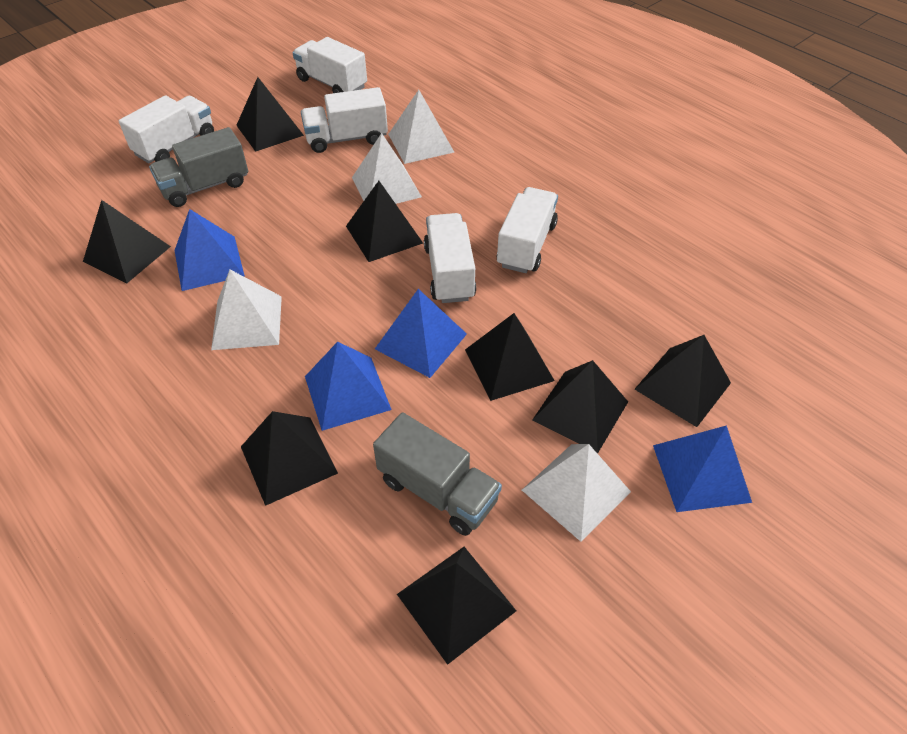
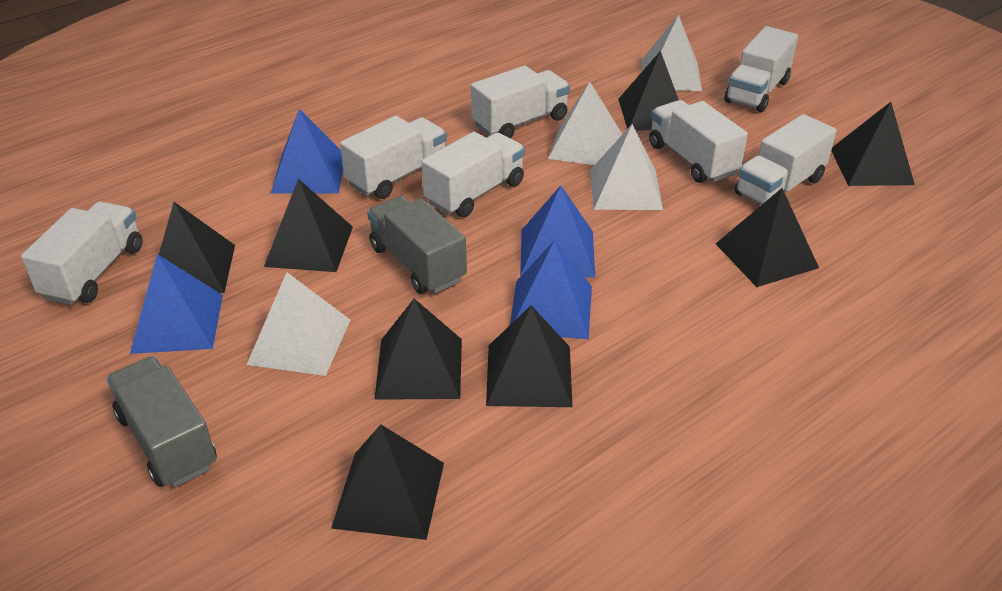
white truck: [119,95,214,163] [293,37,367,93] [301,87,388,153] [424,213,476,303] [497,187,558,273] = 5 -> [21,201,143,305] [340,116,447,199] [421,132,525,217] [471,66,570,138] [649,100,748,183] [724,26,798,112] [735,114,837,205] = 7

